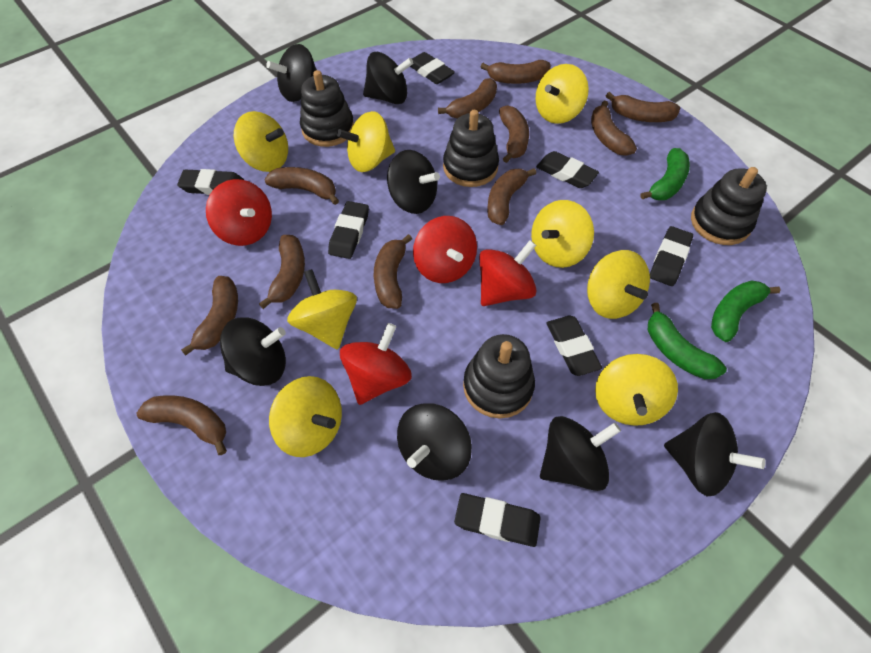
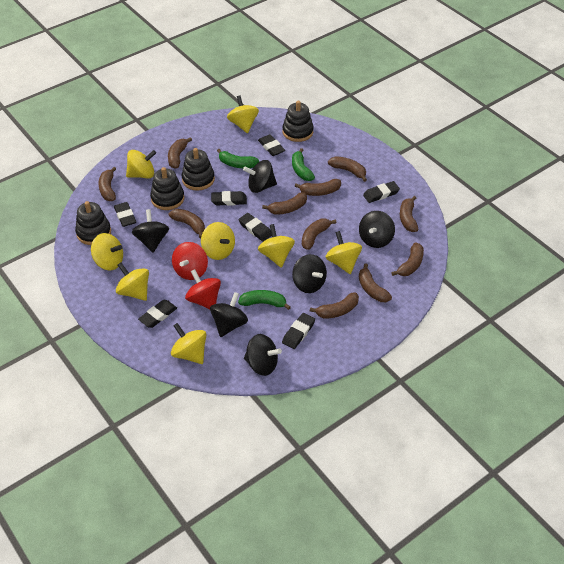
black spinning top: [220,318,286,386] [266,44,317,102] [363,52,414,104] [387,150,440,214] [397,403,472,481] [540,416,621,491] [664,412,766,496] = 7 -> [132,209,169,253] [210,292,248,337] [243,160,277,193] [244,334,282,376] [292,254,327,293] [359,211,395,248] = 6
red spinning top: [206,179,272,246] [340,323,412,405] [413,216,477,283] [479,240,537,306] = 4 -> [172,242,208,280] [185,269,221,309] = 2

